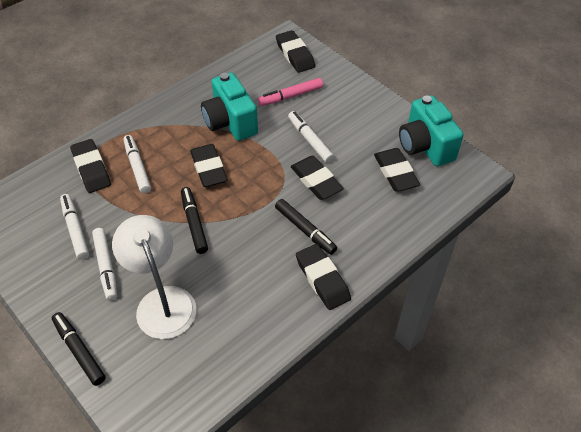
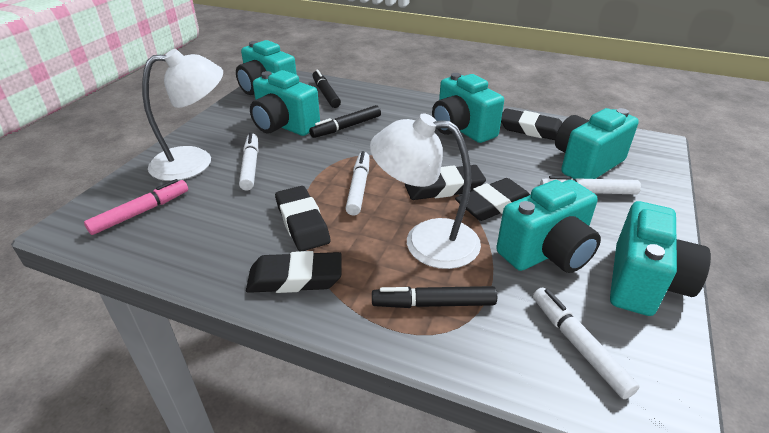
black eraser: [70,139,111,193] [190,144,228,187] [276,30,315,73] [291,156,344,200] [296,244,351,310] [374,148,420,192] = 6 -> [246,251,342,293] [275,186,331,251] [405,165,486,200] [455,178,530,221] [501,108,562,140] = 5
turquoise camera: [201,72,258,141] [399,95,463,166] = 2 -> [236,40,297,95] [250,70,320,136] [432,73,504,143] [496,180,601,273] [555,108,639,179] [610,201,711,316] = 6
white lamp: [112,215,196,339] = 1 -> [142,49,223,181] [370,113,481,269] = 2

